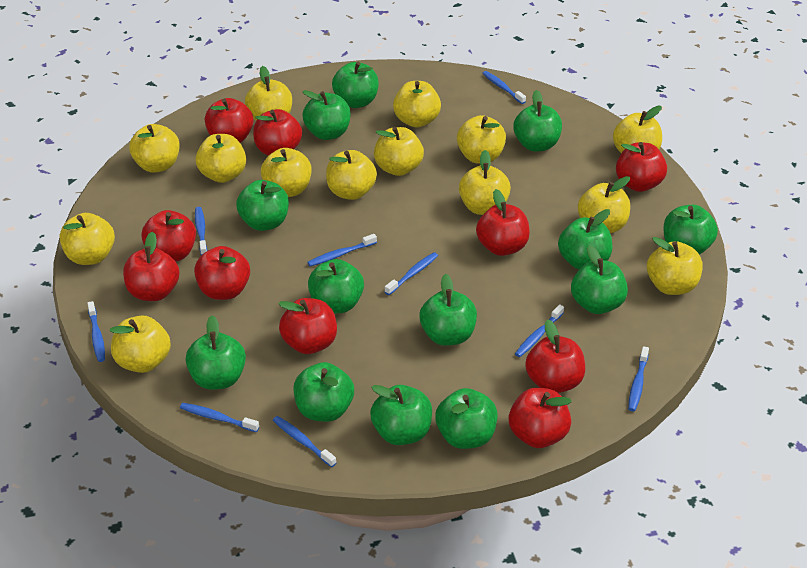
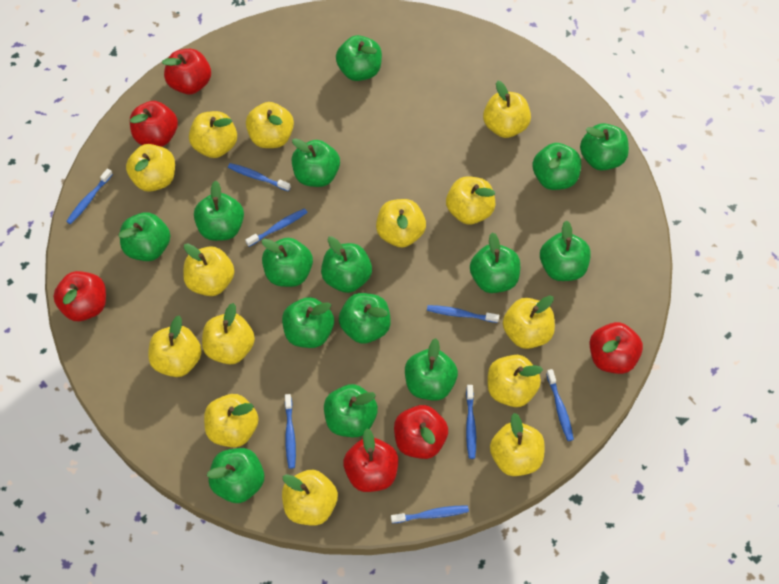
blue toothbrush: [87,301,105,362] [180,403,259,432] [195,207,207,255] [273,416,336,467] [307,234,377,266] [385,252,438,295] [482,71,526,104] [515,304,564,357] [628,346,649,411] = 9 -> [66,168,113,224] [228,163,291,191] [245,208,308,247] [285,394,296,469] [391,505,469,523] [427,305,499,323] [466,385,476,459] [546,369,574,441] = 8
green apple: [186,315,246,390] [236,180,289,231] [294,362,354,422] [302,90,351,140] [308,259,364,313] [332,62,379,108] [370,385,432,445] [420,274,477,346] [435,388,497,449] [513,90,562,152] [558,209,612,269] [571,245,628,314] [664,205,718,255] = 13 -> [119,212,171,261] [194,181,244,241] [207,448,264,503] [261,238,313,287] [282,297,334,348] [292,138,340,187] [321,236,372,293] [324,384,378,437] [336,35,382,81] [339,293,391,344] [405,338,458,401] [470,232,520,293] [532,143,581,190] [540,220,591,281] [580,123,629,171] = 15
red apple: [123,232,179,301] [142,210,196,262] [194,246,250,300] [205,98,253,143] [253,109,302,156] [279,298,337,354] [476,189,530,256] [509,388,572,448] [525,319,585,393] [616,142,667,192] = 10 -> [53,271,106,321] [130,101,178,147] [162,49,211,94] [343,428,398,492] [394,405,448,459] [589,322,643,374] = 6

